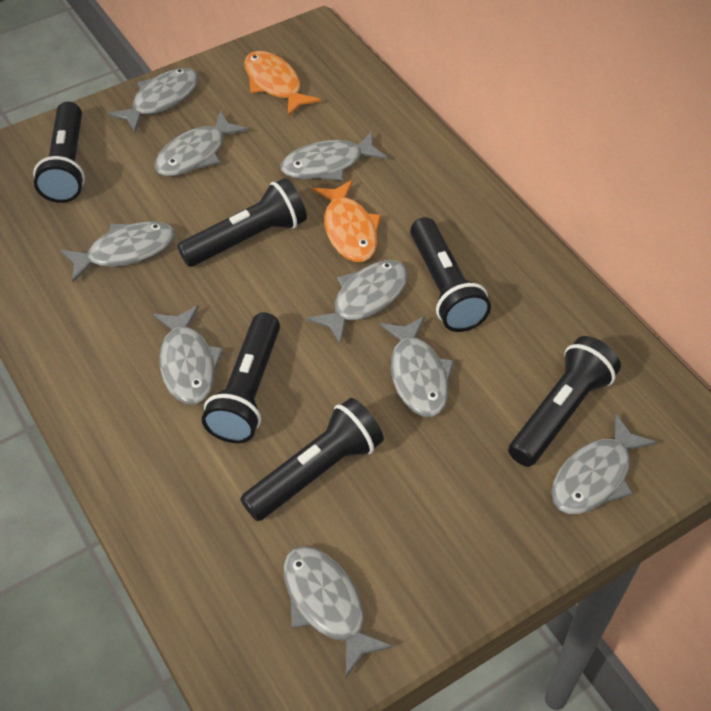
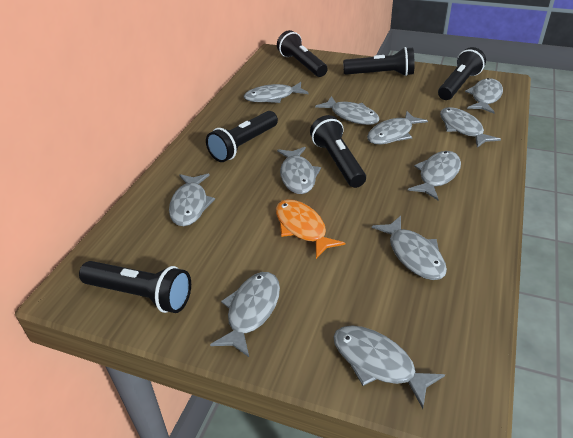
grey fish: [60,221,175,282] [108,68,198,132] [153,305,224,404] [155,111,249,176] [280,132,387,181] [283,546,393,677] [307,260,408,345] [380,316,454,417] [551,414,657,514] = 9 -> [169,173,215,226] [210,272,280,357] [244,82,309,103] [277,147,321,194] [315,96,380,125] [334,326,445,409] [367,111,428,144] [372,216,447,280] [408,151,461,200] [440,107,501,148] [465,78,503,113] = 11
orange fish: [244,51,321,116] [312,180,381,262] = 2 -> [276,199,345,259] = 1

